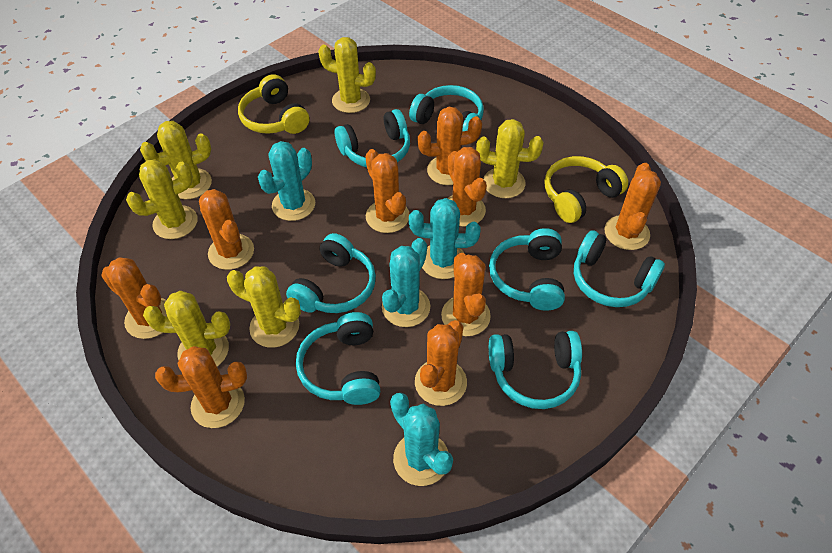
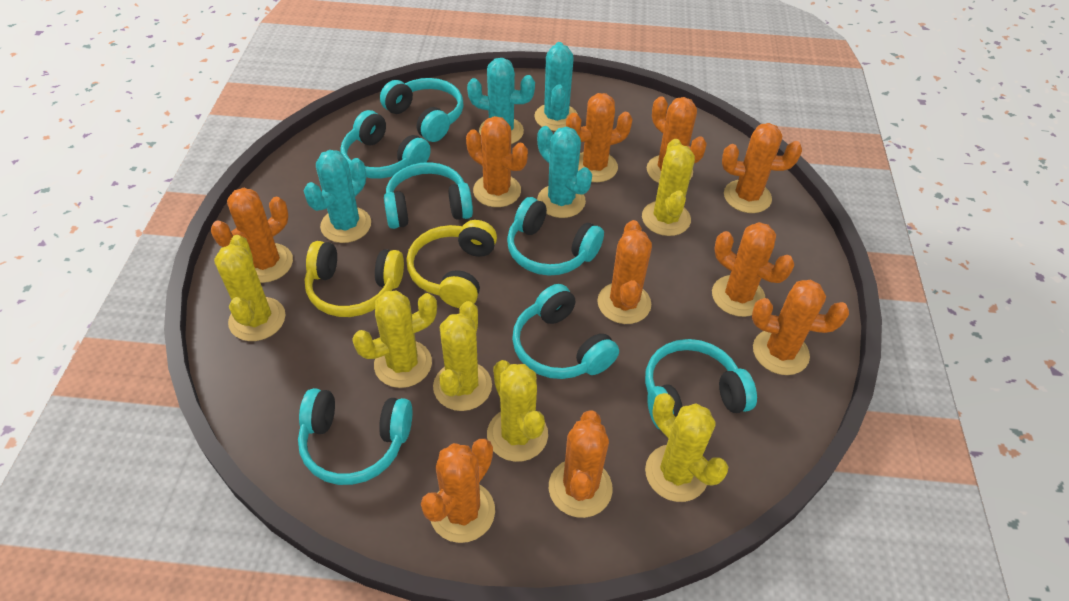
orange cactus: [101,257,167,339] [155,346,247,428] [199,189,254,270] [365,149,409,233] [415,320,467,406] [418,107,482,185] [441,253,491,336] [447,147,487,227] [604,163,661,250] = 9 -> [211,188,293,283] [421,439,495,543] [466,116,528,207] [549,410,613,518] [566,93,633,182] [597,220,652,324] [647,97,707,183] [712,222,794,317] [722,123,802,213] [752,279,849,375] = 10

